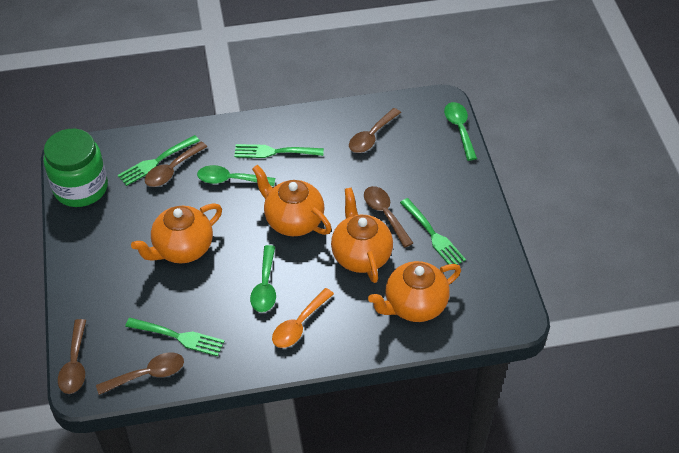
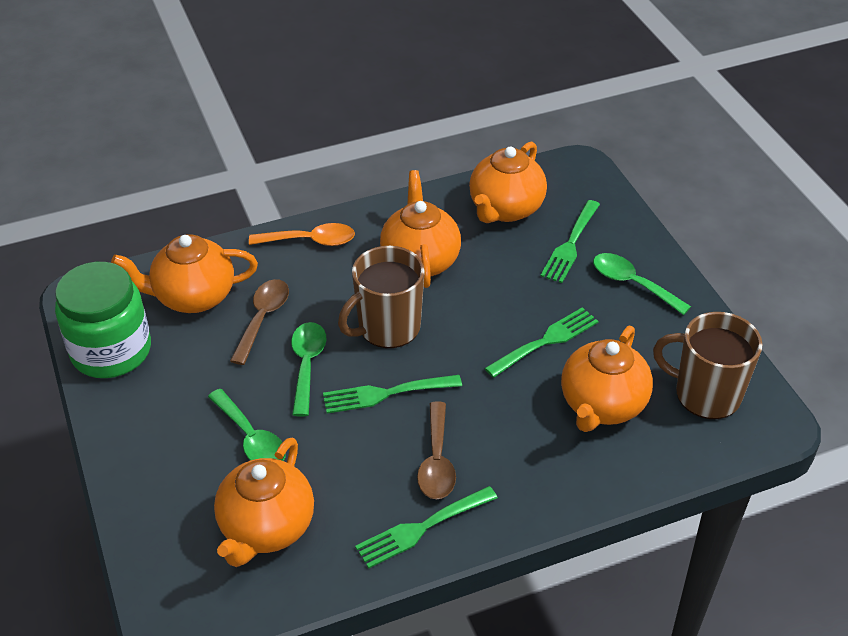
brown mug: none = 0 -> [338,246,425,348] [653,312,763,419] = 2
brown spoon: [58,319,86,394] [96,352,184,395] [145,142,207,187] [349,108,401,153] [364,186,413,247] = 5 -> [230,279,289,365] [417,401,456,499] = 2
orange teapot: [131,203,222,263] [252,165,332,236] [331,187,393,283] [368,261,461,322] = 4 -> [111,234,258,313] [214,438,314,567] [380,170,461,288] [469,141,547,223] [561,325,653,432] = 5

